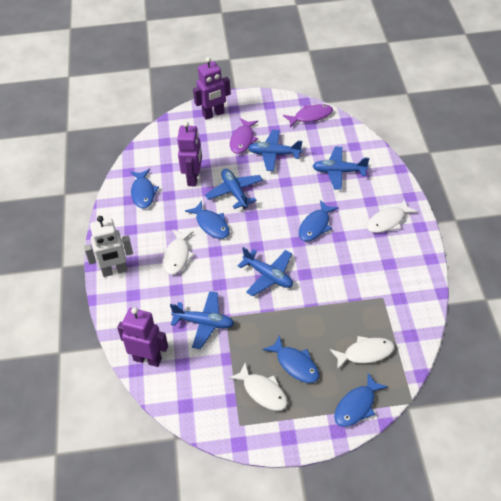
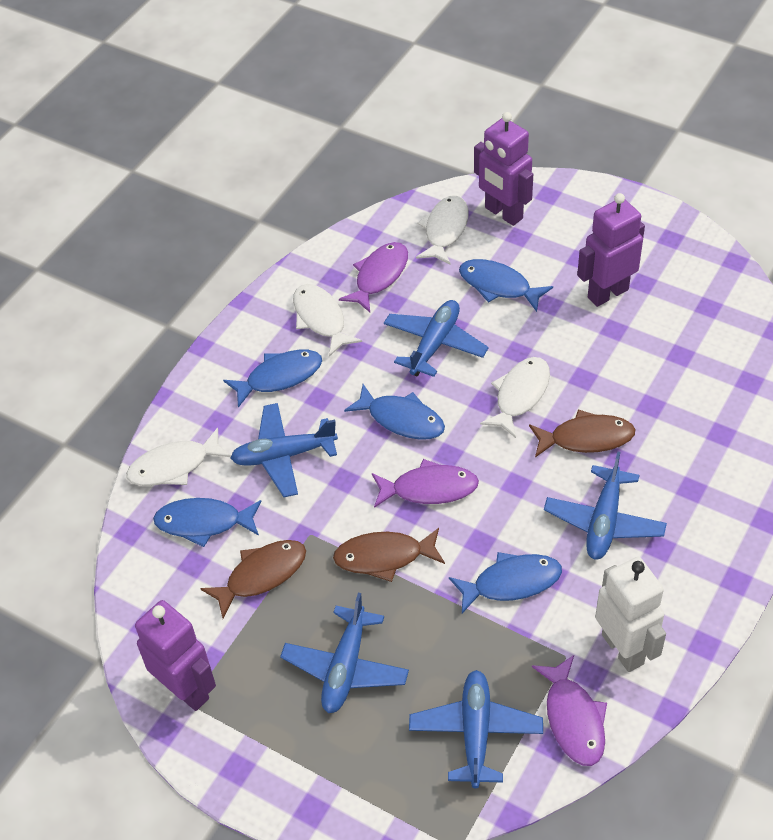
brown fish: none = 0 -> [200,540,306,618] [333,528,445,582] [529,410,635,457] = 3
purple fish: [230,118,258,154] [283,104,333,128] = 2 -> [339,242,408,312] [372,459,479,508] [532,655,607,766] = 3

